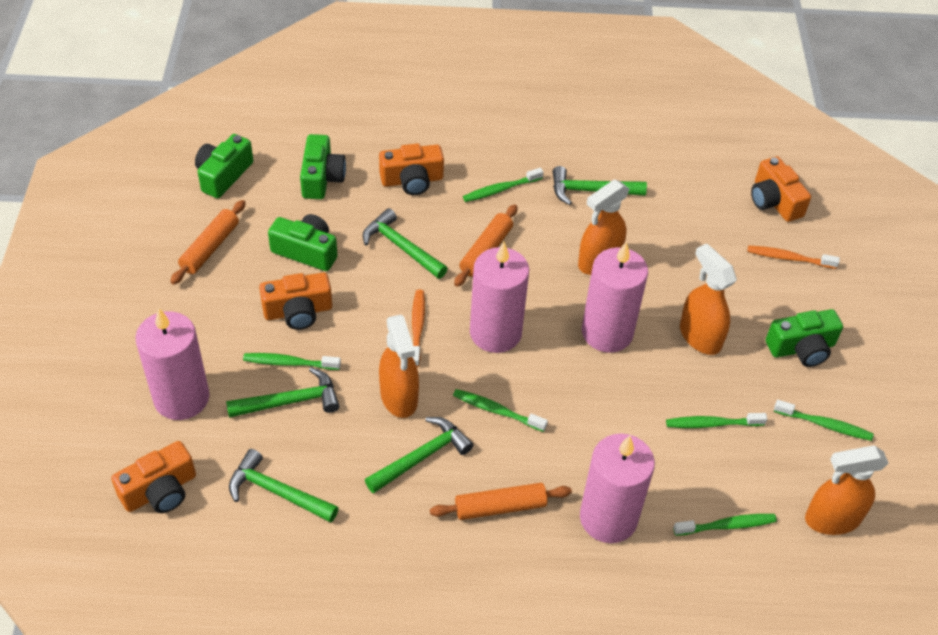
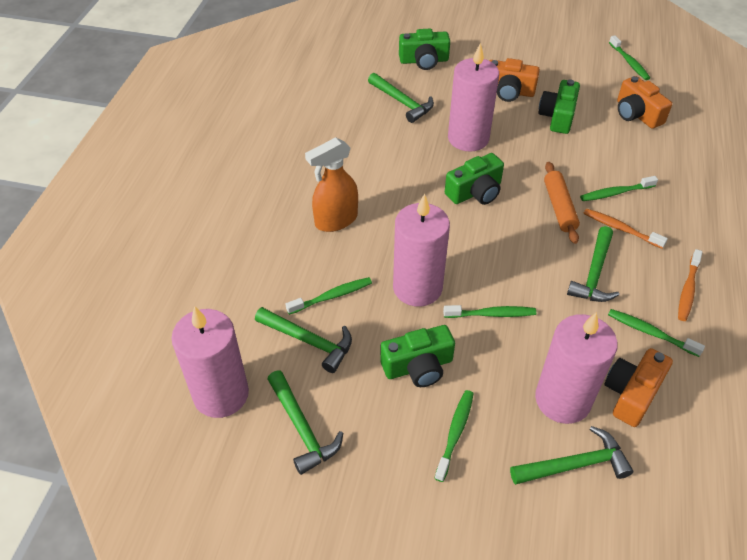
orange camera: [111,441,196,513] [259,273,332,330] [379,143,444,195] [751,156,811,222] = 4 -> [489,58,540,102] [605,348,673,427] [617,76,672,129] = 3
orange rolling pin: [170,200,245,285] [430,483,572,520] [454,204,517,287] = 3 -> [544,162,580,244] = 1
orange spray bottle: [379,315,419,418] [578,179,630,275] [680,243,737,355] [805,446,889,535] = 4 -> [305,137,358,232] = 1

